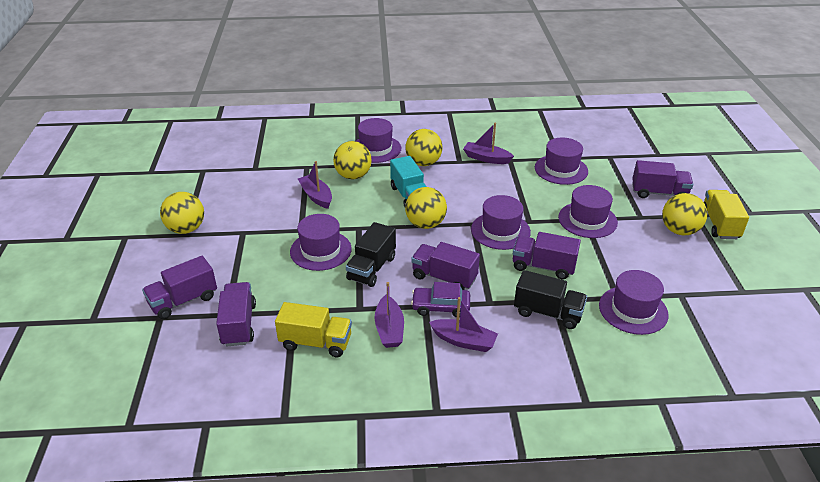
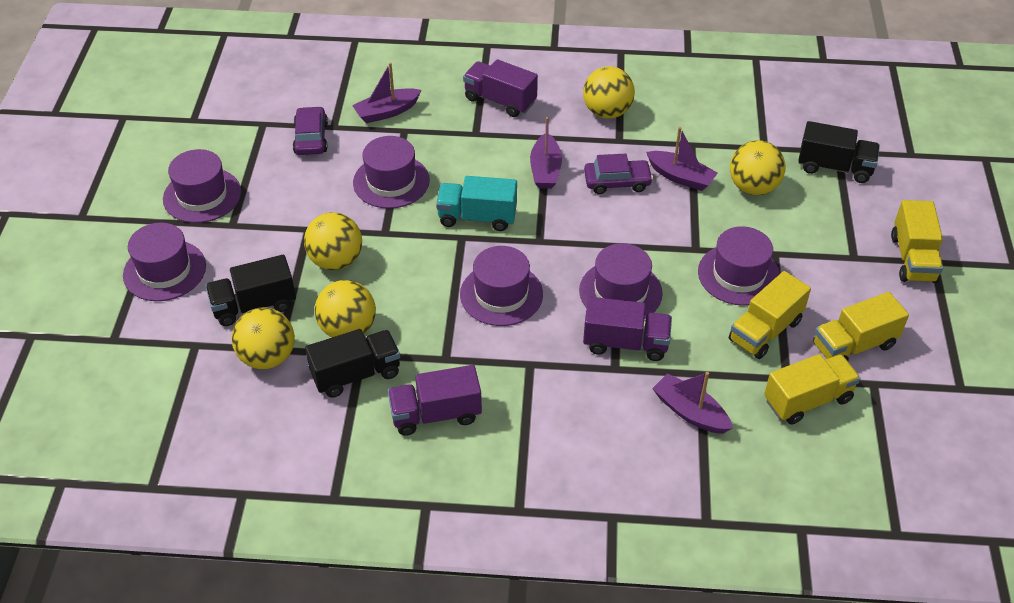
black truck: [346,222,396,287] [514,270,587,329] = 2 -> [205,255,296,326] [305,329,400,398] [798,121,880,183] = 3
purple car: [411,282,470,318] = 1 -> [293,106,328,155] [584,154,653,194] = 2
purple truck: [142,256,217,319] [216,282,256,346] [411,242,480,290] [513,232,581,280] [632,160,693,198] = 5 -> [388,365,482,436] [463,59,538,117] [583,297,672,361] = 3
yellow truck: [275,302,352,357] [704,190,749,239] = 2 -> [729,271,811,359] [764,354,861,424] [813,292,909,361] [891,200,943,283] = 4

